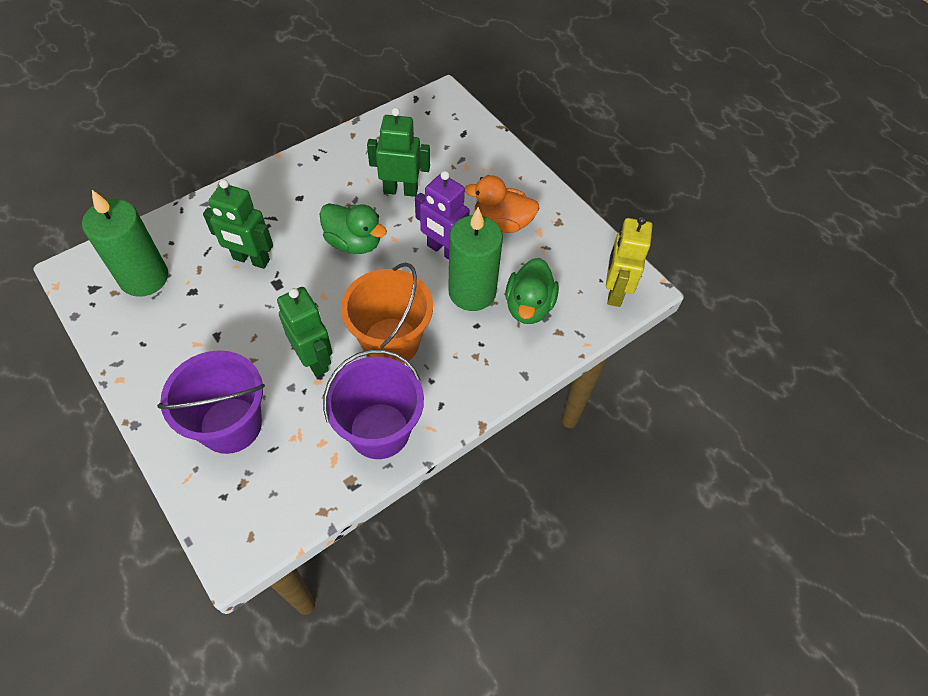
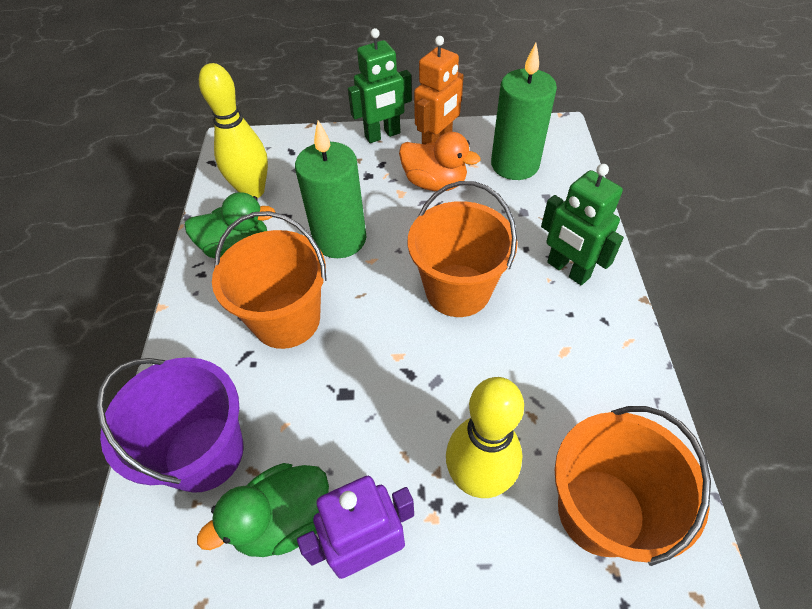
green robot: [203,179,273,269] [277,287,332,377] [367,107,430,197] = 3 -> [348,28,412,143] [541,164,624,285] = 2
orange bucket: [341,263,433,364] = 1 -> [212,211,327,349] [408,181,518,317] [555,406,711,566] = 3
orange robot: none = 0 -> [414,36,464,144] = 1
purple bucket: [157,350,265,454] [323,349,424,459] = 2 -> [96,357,244,493] = 1
yellow bowling pin: none = 0 -> [199,63,268,198] [446,377,524,498] = 2
yellow robot: [606,215,652,307] = 1 -> none = 0

